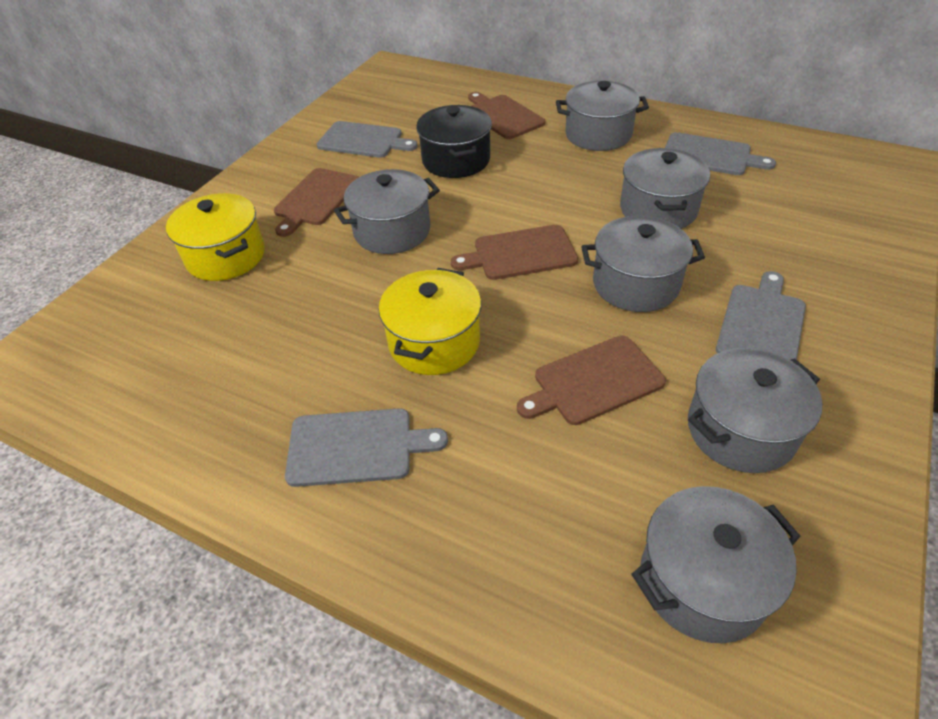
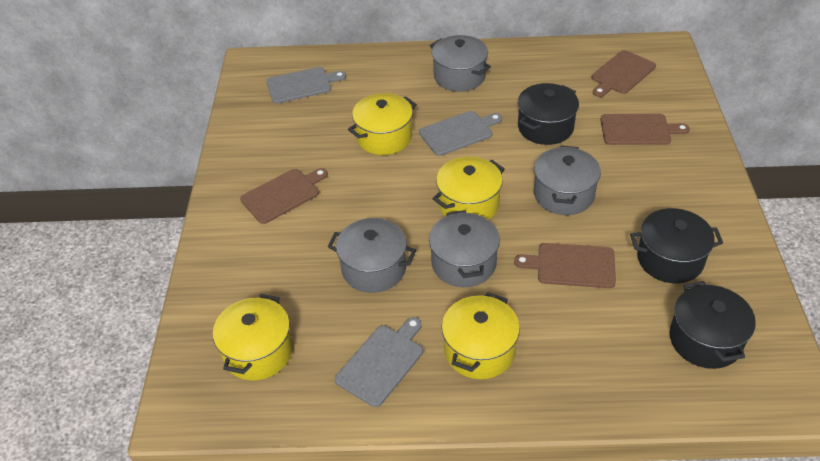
black pot: [416,105,492,178] = 1 -> [518,83,579,145] [630,208,723,283] [669,281,756,369] = 3
grey cutting board: [285,408,448,487] [317,121,418,158] [665,132,776,175] [716,271,806,360] = 4 -> [266,67,346,104] [335,317,423,407] [419,111,502,156] = 3
grey pot: [334,169,440,254] [556,81,649,151] [581,216,705,312] [620,148,710,229] [632,486,801,643] [688,348,822,473] = 6 -> [327,218,416,293] [429,210,500,287] [430,35,491,92] [534,146,601,215] = 4
yellow pot: [166,193,265,281] [379,268,481,375] = 2 -> [213,294,293,381] [348,93,417,155] [432,157,505,220] [442,292,520,379] = 4

